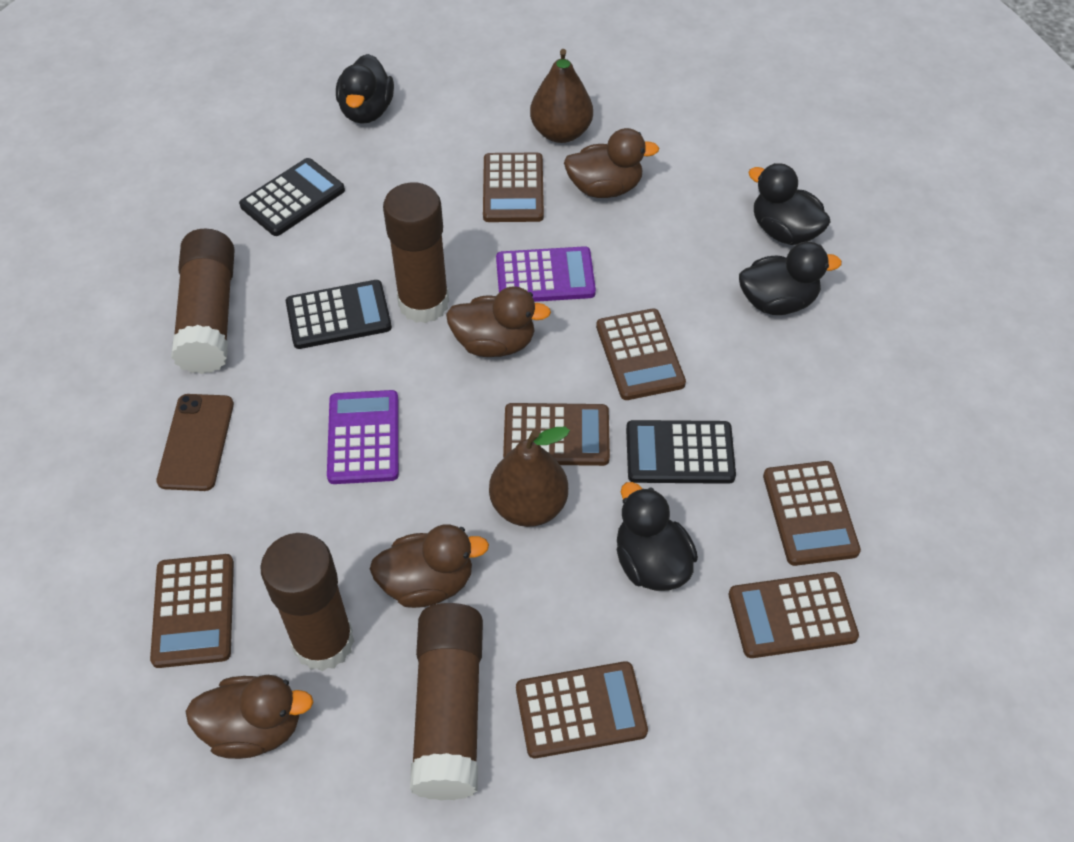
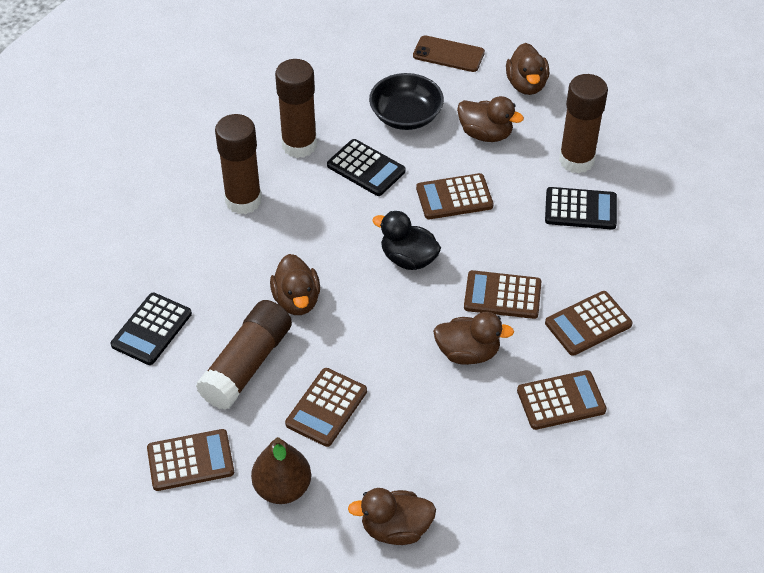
black bowl: none = 0 -> [369,73,444,130] = 1
black duck: [336,54,394,124] [616,482,698,591] [739,242,842,315] [748,163,831,245] = 4 -> [372,211,441,270] = 1
brown calculator: [150,554,234,668] [483,153,544,222] [503,403,610,466] [516,661,648,758] [596,308,686,400] [729,572,859,658] [763,461,861,566] = 7 -> [147,429,234,491] [285,368,367,447] [416,173,494,219] [464,270,542,319] [517,370,607,430] [545,291,633,356] = 6
brown duck: [185,675,313,759] [370,524,489,608] [446,286,551,357] [564,128,659,198] = 4 -> [270,254,320,315] [348,488,436,545] [433,312,514,365] [457,96,524,142] [506,43,549,95] = 5
brown pear: [489,427,570,527] [530,49,593,143] = 2 -> [251,437,311,504] = 1
purple calculator: [327,390,399,484] [496,246,596,302] = 2 -> none = 0

